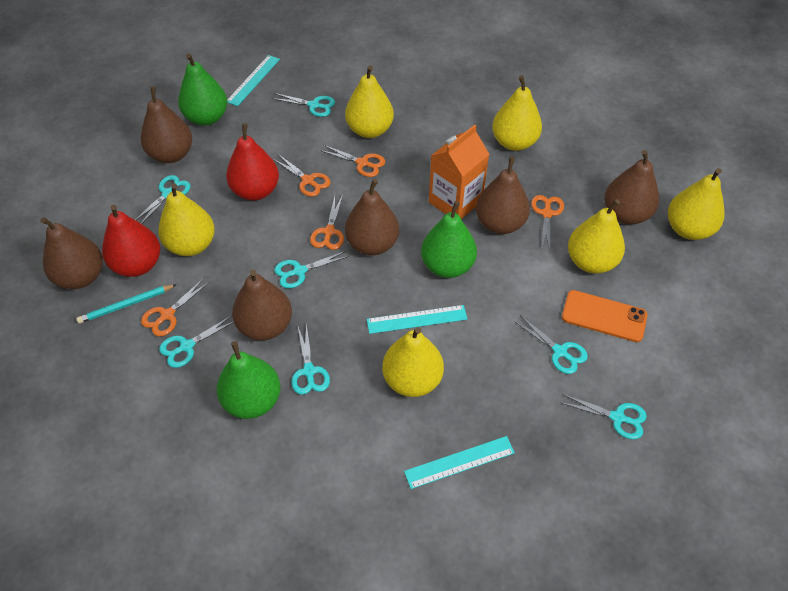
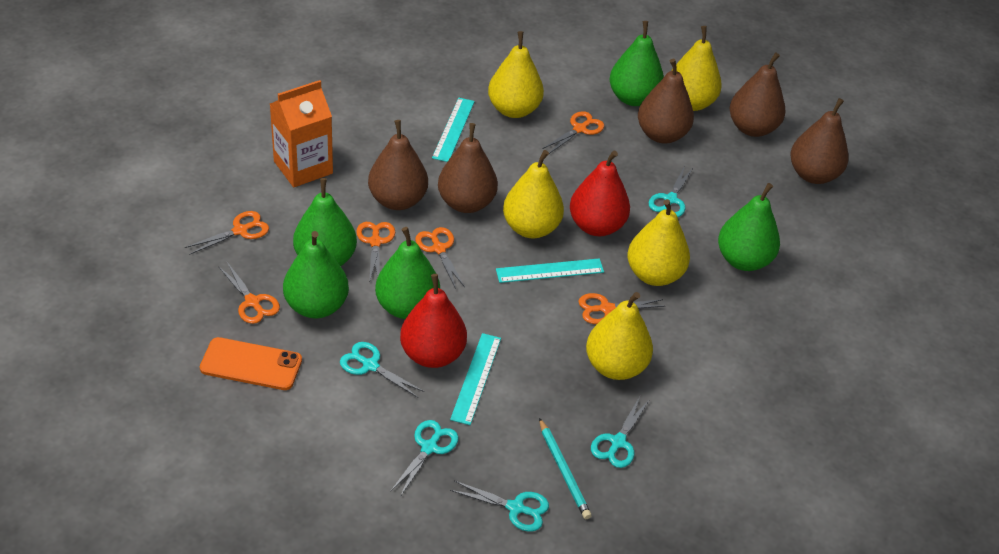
brown pear: [40,217,103,289] [141,86,192,163] [232,270,292,340] [345,179,399,255] [476,157,530,234] [604,150,659,225] = 6 -> [368,120,428,210] [438,123,498,213] [638,59,694,144] [730,52,785,137] [790,98,849,184] = 5
green pear: [178,53,227,126] [217,341,280,419] [421,201,477,278] = 3 -> [283,231,349,318] [293,178,357,266] [375,227,440,319] [609,21,664,106] [718,183,780,271] = 5
orange scissors: [141,278,209,337] [273,155,330,197] [310,195,344,250] [320,145,385,177] [531,195,564,252] = 5 -> [185,211,269,255] [218,262,280,324] [356,222,395,283] [415,227,465,289] [542,111,604,154] [578,293,665,324] = 6
turquoise scissors: [135,175,191,224] [159,315,234,368] [272,93,335,117] [274,251,349,288] [292,323,330,395] [514,315,588,374] [560,394,647,439] = 7 -> [340,342,424,398] [390,420,458,497] [450,481,549,532] [591,397,650,468] [648,166,693,217] = 5
yellow pear: [158,183,215,256] [345,65,394,138] [382,327,444,397] [492,75,542,151] [568,199,625,274] [668,168,725,240] = 6 -> [488,31,544,118] [503,150,564,238] [586,292,653,380] [627,199,690,286] [671,26,722,111] = 5

